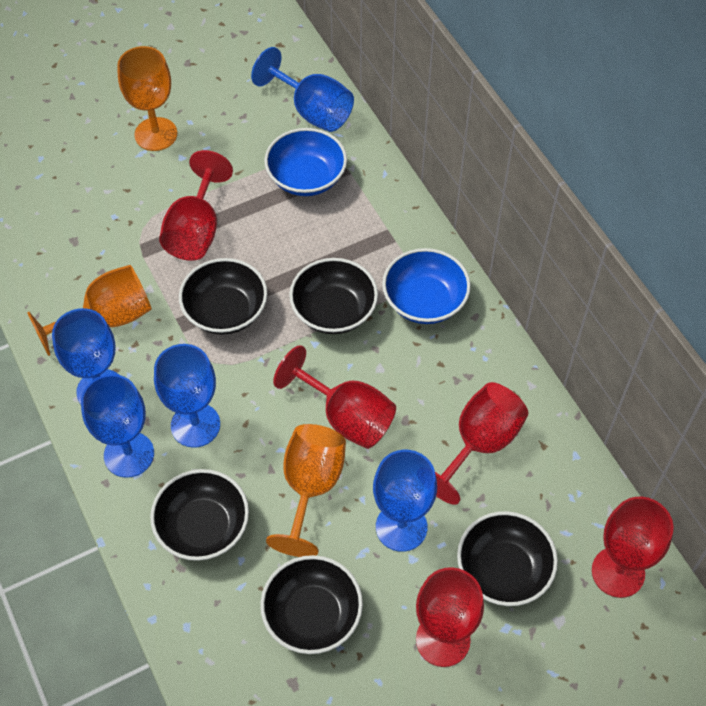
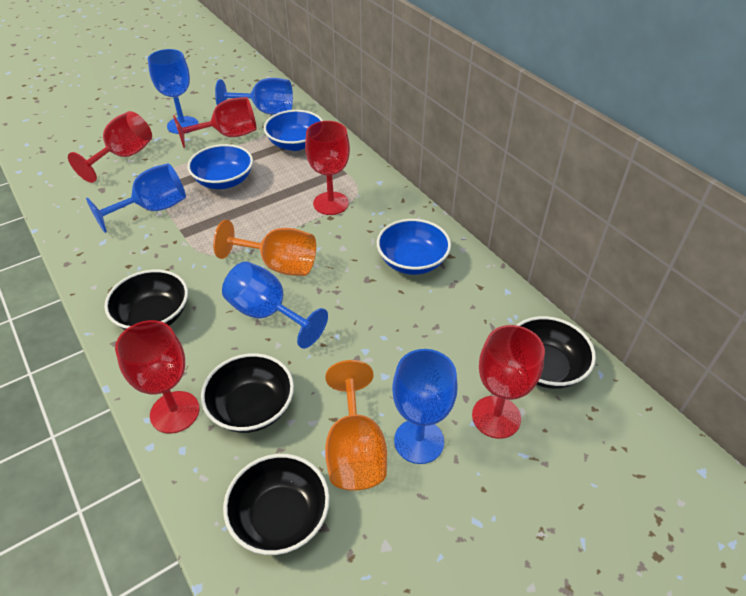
black bowl: [150,469,249,561] [179,258,268,335] [260,555,363,654] [289,258,378,334] [457,511,558,606] = 5 -> [104,270,188,330] [201,353,294,433] [223,454,330,555] [517,316,596,389] = 4
blue bowl: [264,128,347,196] [382,248,471,324] = 2 -> [187,144,253,189] [264,110,323,151] [377,219,451,275] = 3
orange goblet: [27,265,152,356] [117,46,177,151] [266,424,346,557] = 3 -> [213,220,316,276] [325,360,387,491] = 2

